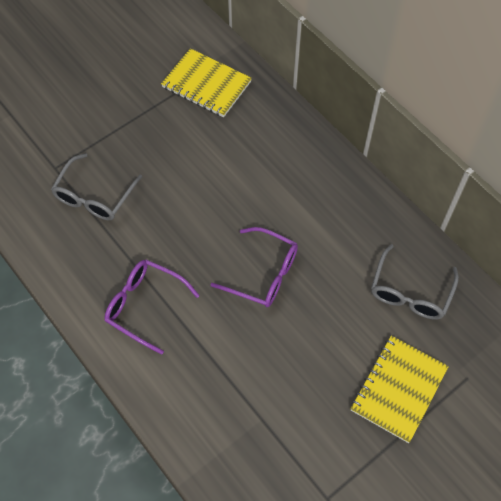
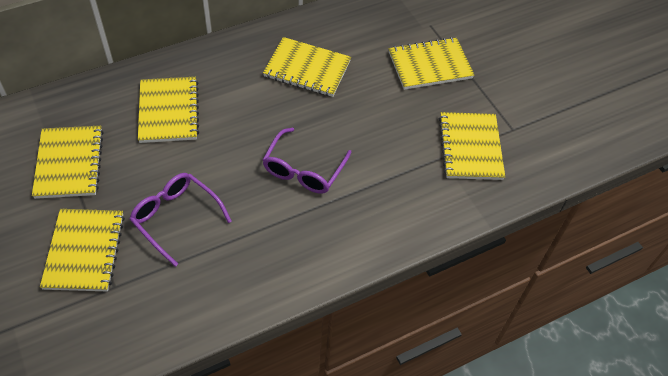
grey glasses: [51,153,142,220] [371,244,459,320] = 2 -> none = 0
yellow notebook: [161,48,252,117] [351,335,449,443] = 2 -> [32,126,104,199] [40,209,125,292] [138,77,199,143] [263,37,351,97] [389,37,474,90] [439,112,505,180] = 6

